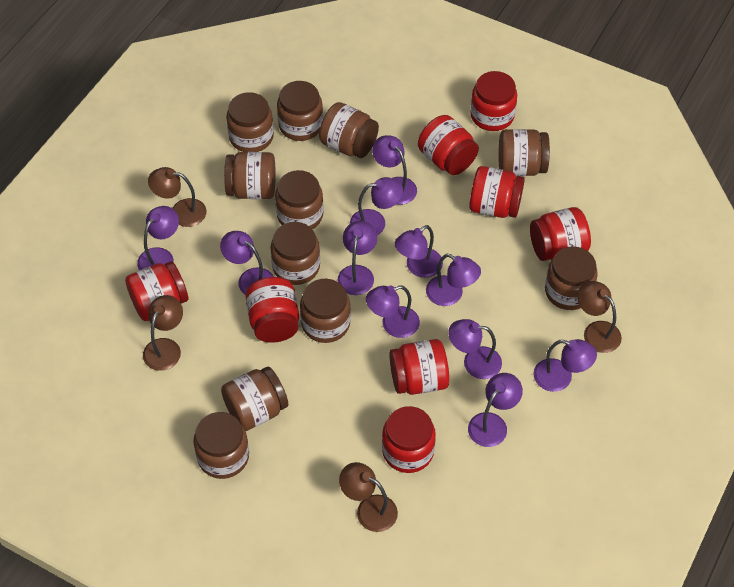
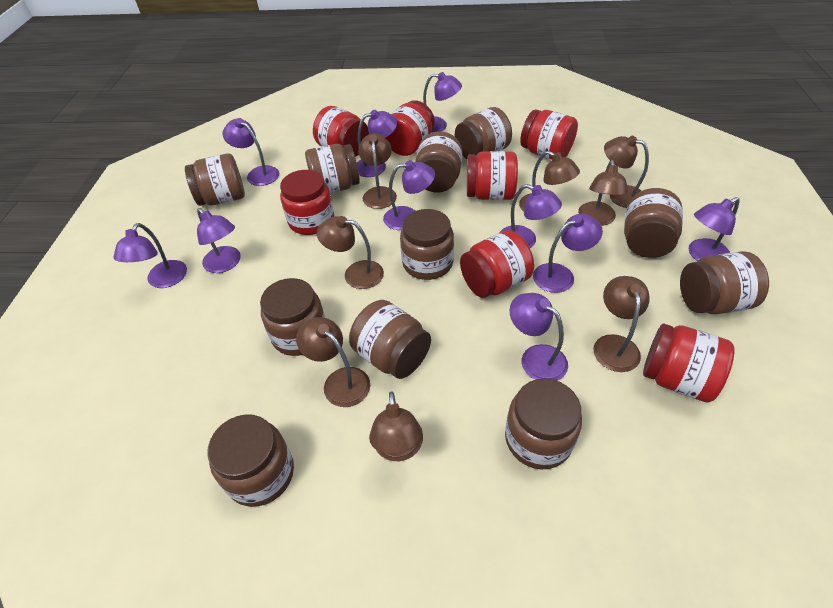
brown lamp: [143,295,183,371] [148,167,207,227] [339,462,398,532] [577,281,622,353] = 4 -> [296,317,370,407] [317,216,384,289] [358,133,397,209] [369,391,423,461] [519,151,580,211] [578,160,628,226] [594,276,650,372] [604,136,649,208] = 8
purple lamp: [137,206,179,270] [220,231,274,295] [337,221,377,295] [350,177,403,235] [366,286,420,338] [372,135,417,205] [394,225,443,278] [426,254,481,306] [448,319,502,379] [468,373,523,447] [533,339,597,392] = 11 -> [113,223,187,288] [197,208,241,273] [223,118,279,186] [357,110,397,177] [383,160,435,230] [423,72,462,133] [500,184,562,248] [510,293,568,381] [533,214,603,293] [689,197,739,261] = 10
red jar: [125,261,188,321] [245,277,299,343] [382,406,436,473] [389,339,449,395] [418,115,479,175] [469,166,525,218] [470,71,517,131] [530,207,591,261] = 8 -> [280,170,334,235] [313,106,369,157] [386,100,435,156] [460,230,534,298] [467,151,518,200] [520,109,578,160] [643,324,735,403] = 7

